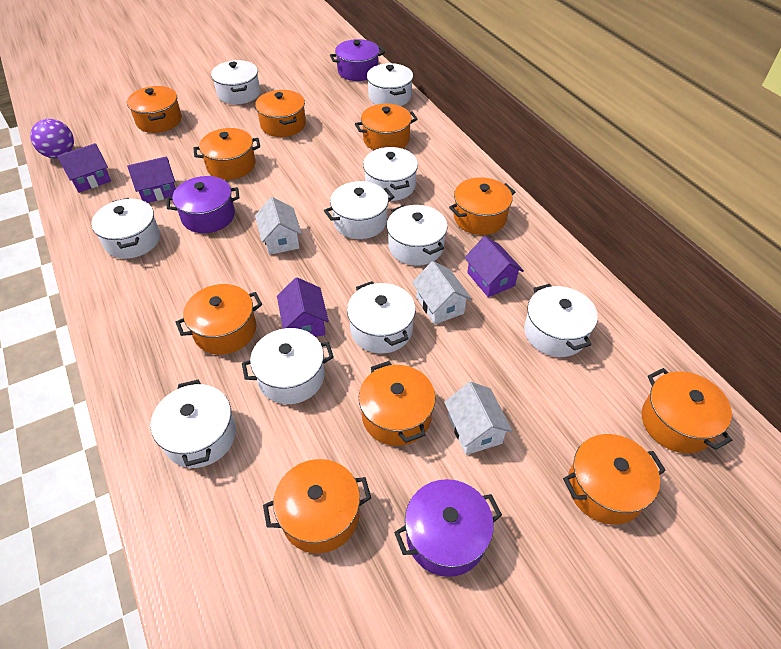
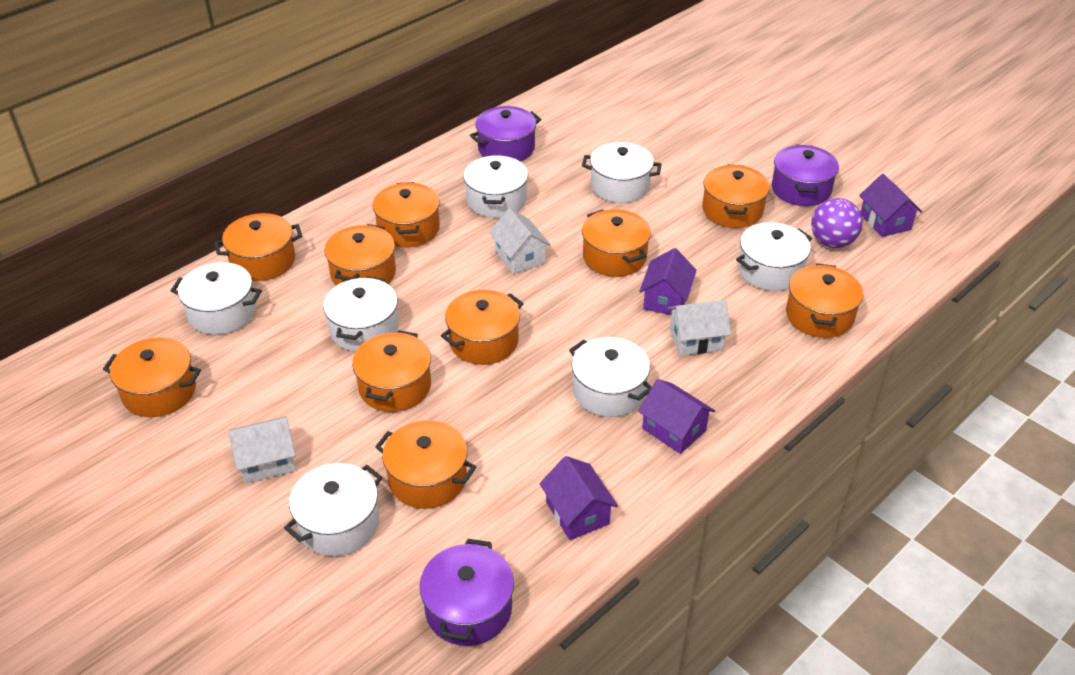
white pot: [91,198,160,259] [151,380,236,468] [211,60,260,104] [242,328,334,404] [324,181,394,239] [347,281,416,354] [363,147,418,201] [367,63,413,106] [387,205,448,266] [524,284,598,357] = 10 -> [170,262,262,335] [284,463,383,556] [323,276,399,352] [463,155,528,218] [569,337,652,417] [582,142,662,203] [736,222,812,291] = 7

